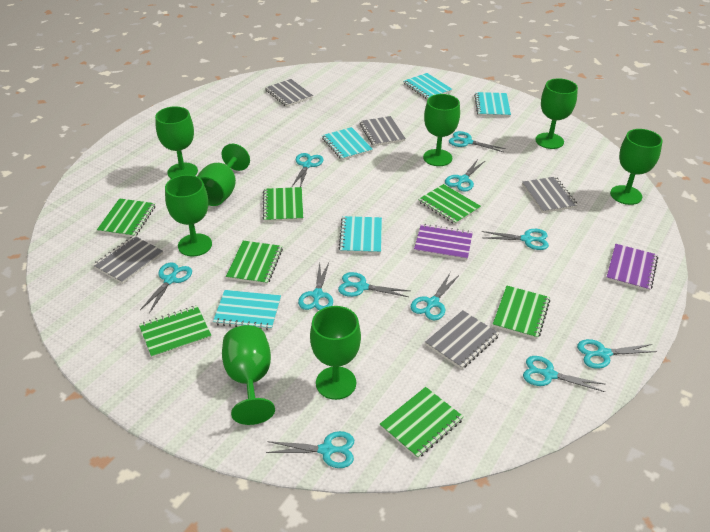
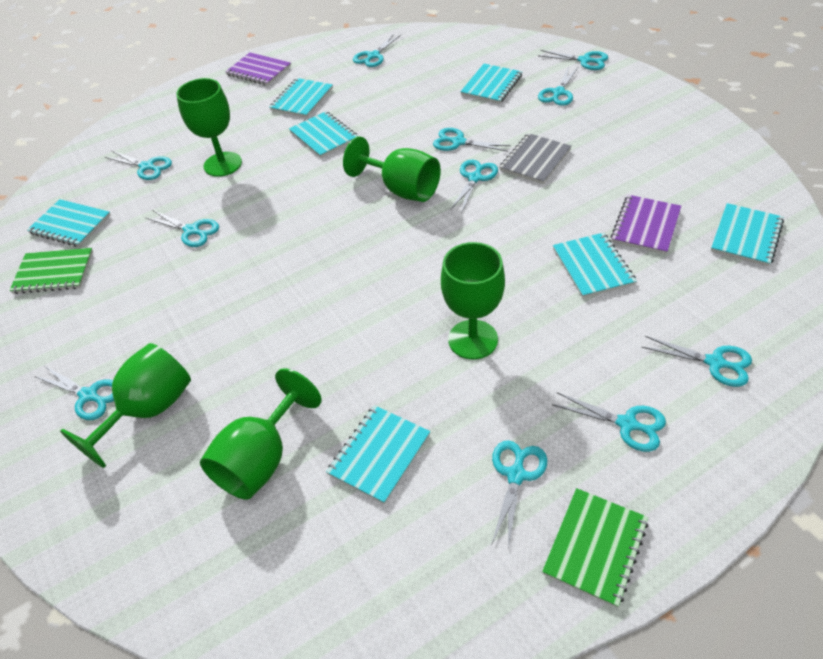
green goblet: [155,106,198,179] [165,175,212,256] [197,144,250,206] [222,325,275,425] [310,306,361,400] [423,94,460,166] [535,78,578,149] [610,129,663,205] = 8 -> [60,343,191,468] [176,78,242,177] [200,368,322,500] [343,136,441,202] [441,242,505,360] = 5
green notebook: [97,198,155,237] [139,306,212,358] [226,241,283,285] [263,187,303,222] [380,387,464,459] [418,184,481,225] [493,286,550,339] = 7 -> [9,248,93,294] [542,488,648,608] = 2
grey notebook: [93,236,163,284] [265,79,313,107] [360,116,406,146] [425,310,500,369] [522,176,578,213] = 5 -> [500,133,572,184] = 1
turquoise notebook: [213,290,281,330] [322,127,373,160] [339,216,382,254] [403,73,452,100] [474,92,511,117] = 5 -> [27,199,111,247] [269,78,333,118] [289,111,358,158] [326,405,431,504] [460,64,522,104] [553,233,637,298] [711,203,784,266] = 7

